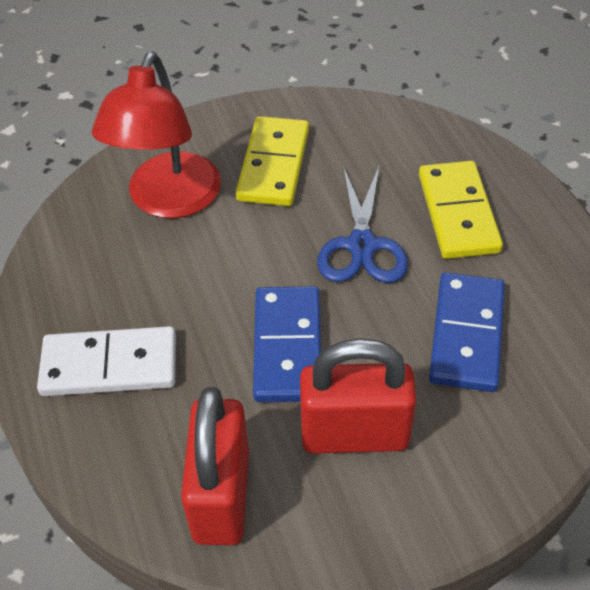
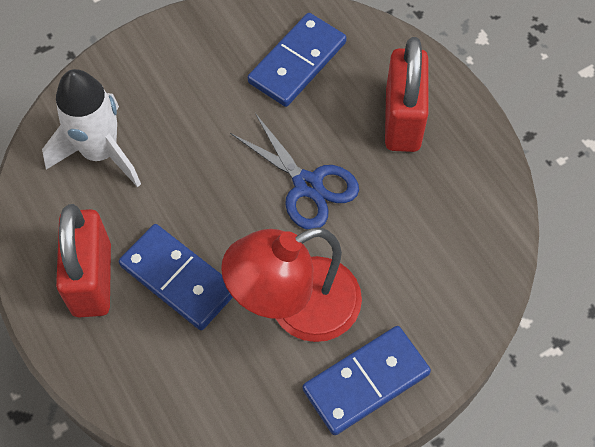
blue domino: [253,286,321,402] [429,272,505,392] = 2 -> [119,224,233,330] [248,13,347,107] [302,326,431,435] = 3
white domino: [37,326,176,396] = 1 -> none = 0
white rocket: none = 0 -> [42,69,141,187] = 1
yellow domino: [236,116,309,206] [419,161,503,259] = 2 -> none = 0

